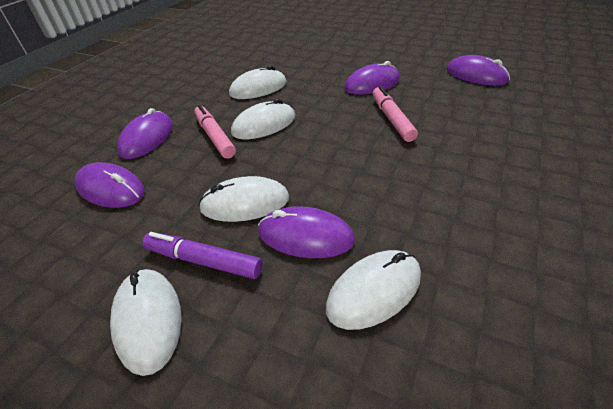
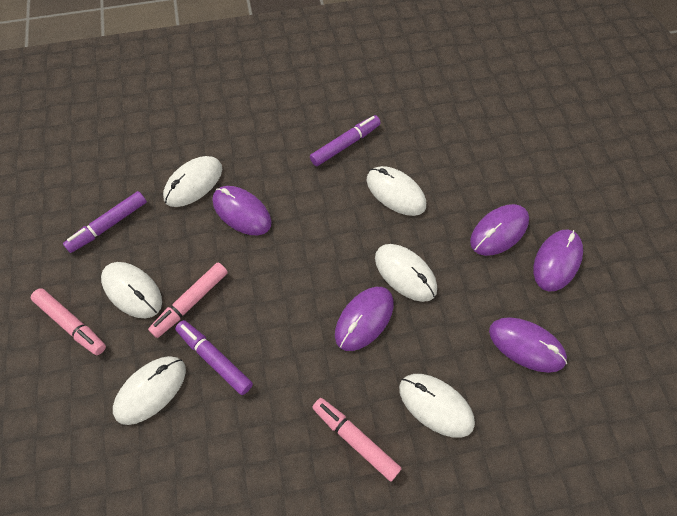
pink marker: [194,105,236,159] [372,86,418,142] = 2 -> [31,288,106,355] [148,263,228,338] [312,398,402,482] = 3
purple marker: [142,232,263,279] = 1 -> [63,191,147,253] [175,320,253,395] [310,115,381,166] = 3
white mouse: [110,269,182,376] [198,176,289,222] [229,66,287,99] [231,99,295,139] [326,250,421,330] = 5 -> [101,262,162,318] [113,356,186,425] [163,156,222,207] [367,166,426,216] [375,244,437,302] [399,374,475,438] = 6

